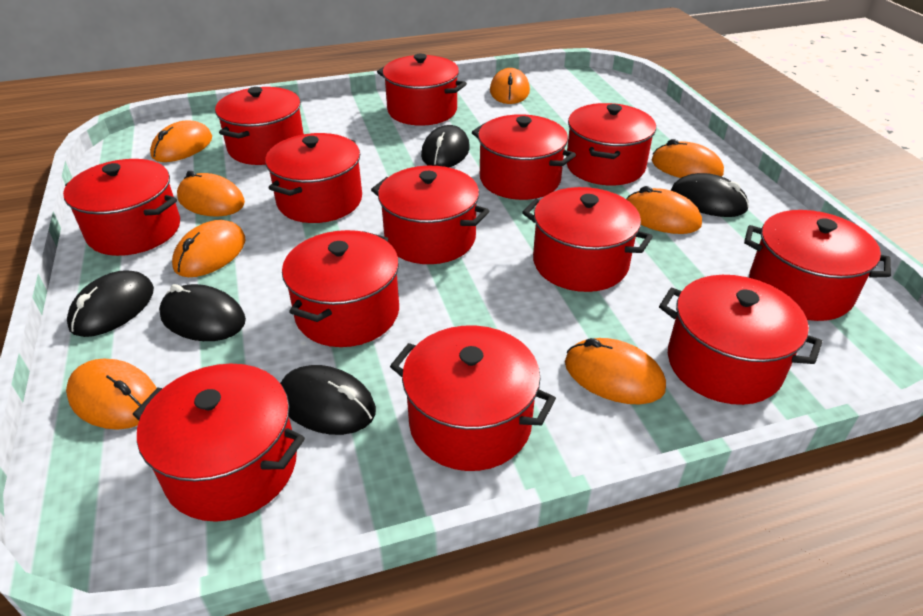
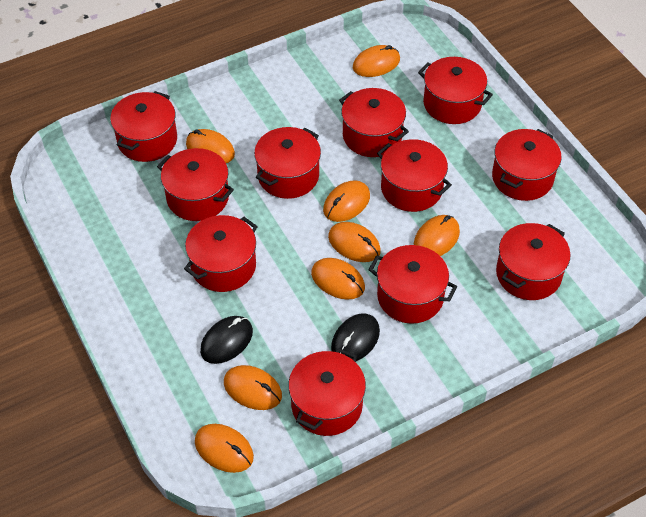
black mouse: [67,270,154,337] [159,284,246,341] [280,365,376,435] [421,125,470,167] [671,173,749,217] = 5 -> [200,316,253,364] [331,313,380,361] = 2
red pot: [63,159,180,256] [133,363,305,522] [215,87,304,165] [265,133,362,223] [282,230,399,347] [371,166,489,264] [377,54,467,126] [390,325,556,471] [472,114,576,200] [522,187,653,292] [566,103,656,185] [659,275,822,405] [744,210,891,321] = 13 -> [110,91,177,162] [157,148,234,221] [184,215,258,292] [254,127,321,199] [288,348,366,436] [339,88,409,157] [369,245,457,324] [377,139,452,212] [418,57,493,124] [492,129,561,201] [496,223,571,300] = 11

